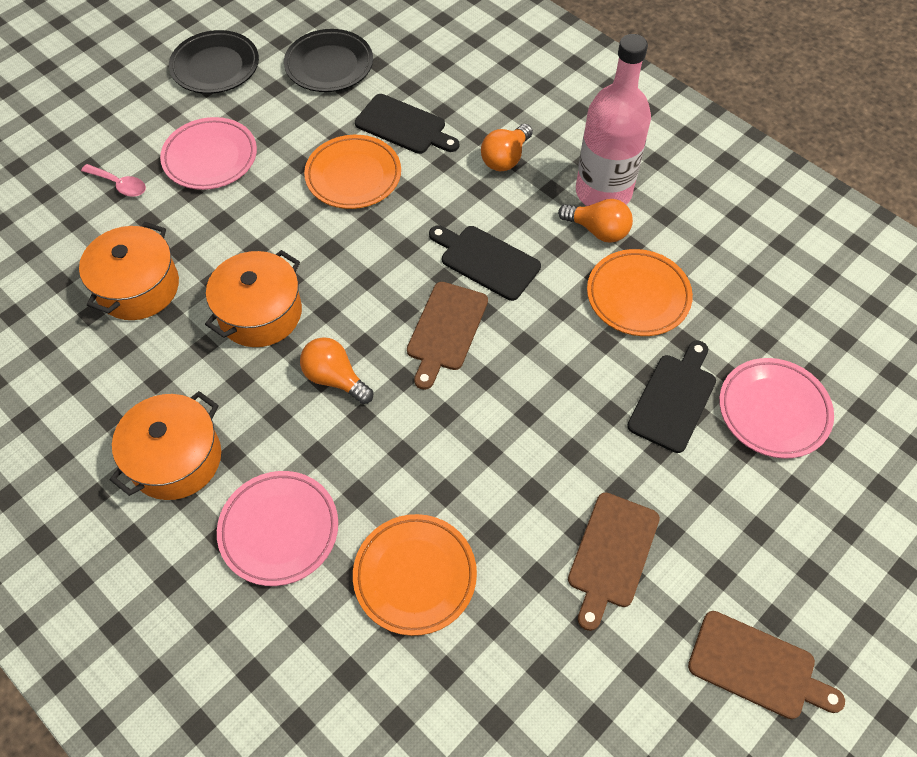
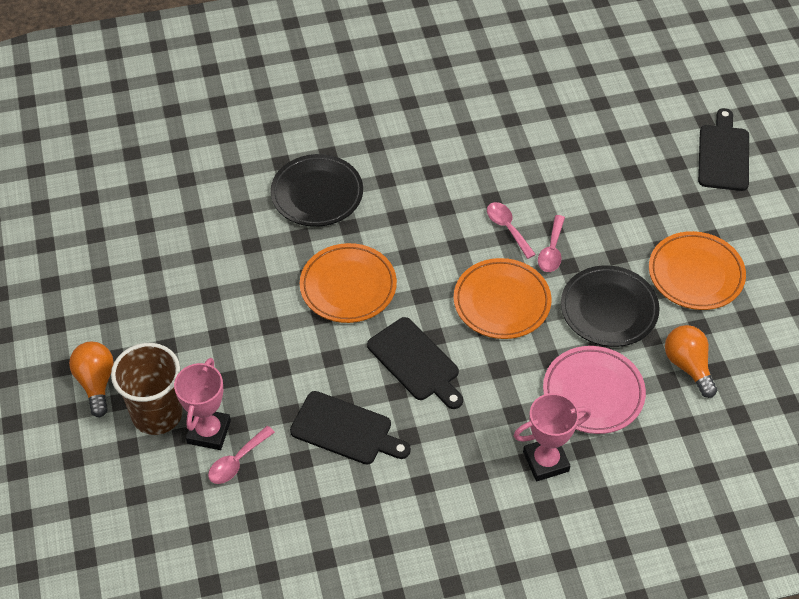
brown cup: none = 0 -> [111,343,183,435] = 1
brown cutting board: [407,282,488,390] [568,492,660,631] [688,611,845,719] = 3 -> none = 0
orange light bulb: [300,337,373,404] [481,124,533,171] [558,199,633,243] = 3 -> [69,342,114,417] [665,325,717,398] = 2
orange pot: [79,222,179,320] [110,391,221,500] [205,250,302,347] = 3 -> none = 0
pink bottle: [576,34,651,206] = 1 -> none = 0
pink plate: [160,117,257,190] [217,471,338,586] [719,358,834,459] = 3 -> [543,346,646,434] = 1
pink spoon: [81,164,146,197] = 1 -> [208,426,275,484] [487,202,536,259] [538,215,565,272] = 3
pink trophy: none = 0 -> [174,358,231,450] [514,393,591,481] = 2

